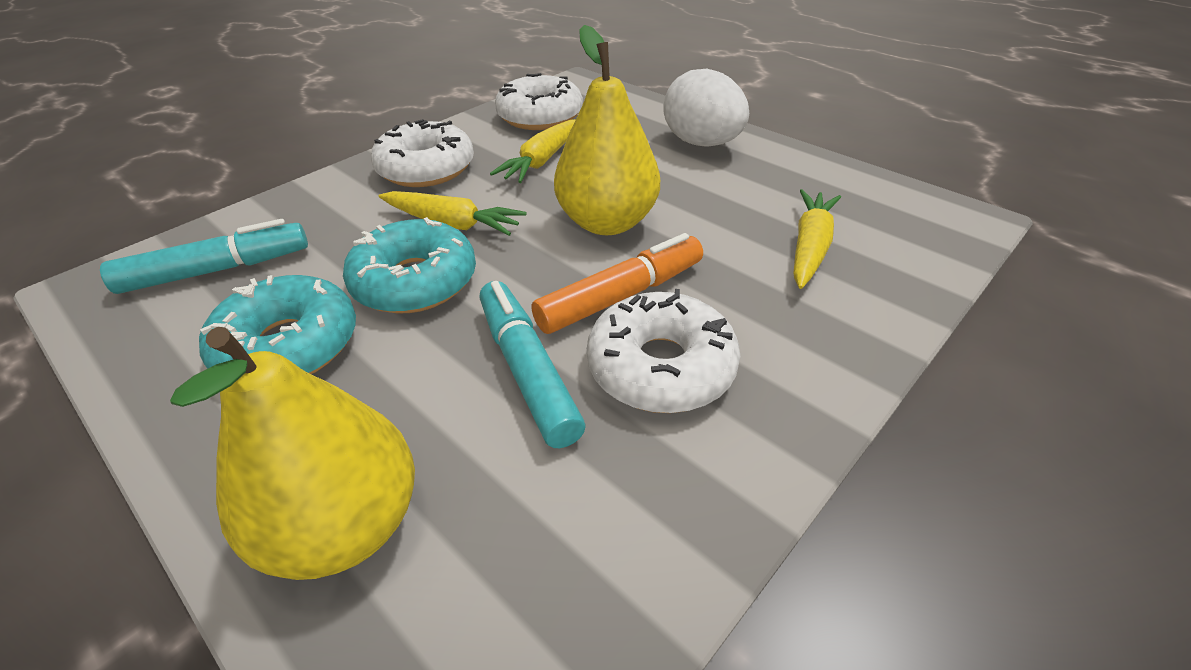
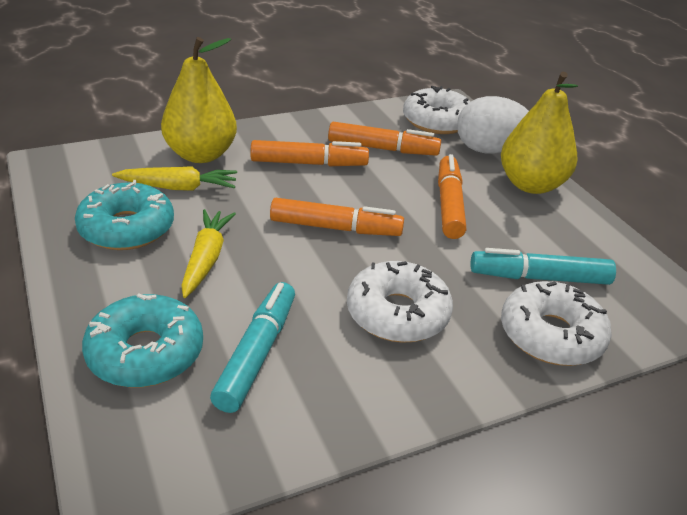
orange marker: [532,233,703,334] = 1 -> [251,140,369,166] [270,198,404,236] [328,122,441,156] [438,154,466,239] = 4
yellow carrot: [379,191,526,236] [490,119,576,183] [793,189,841,289] = 3 -> [112,166,237,191] [181,209,236,298] = 2

